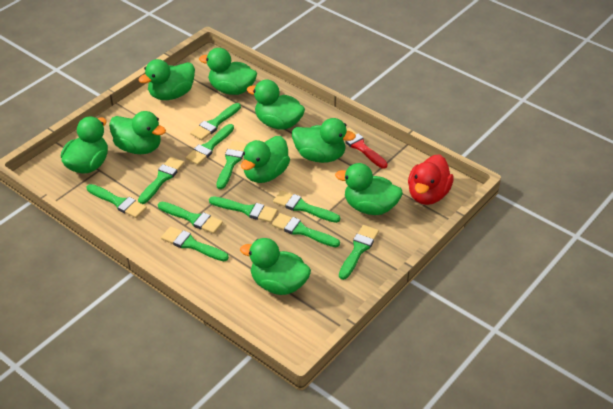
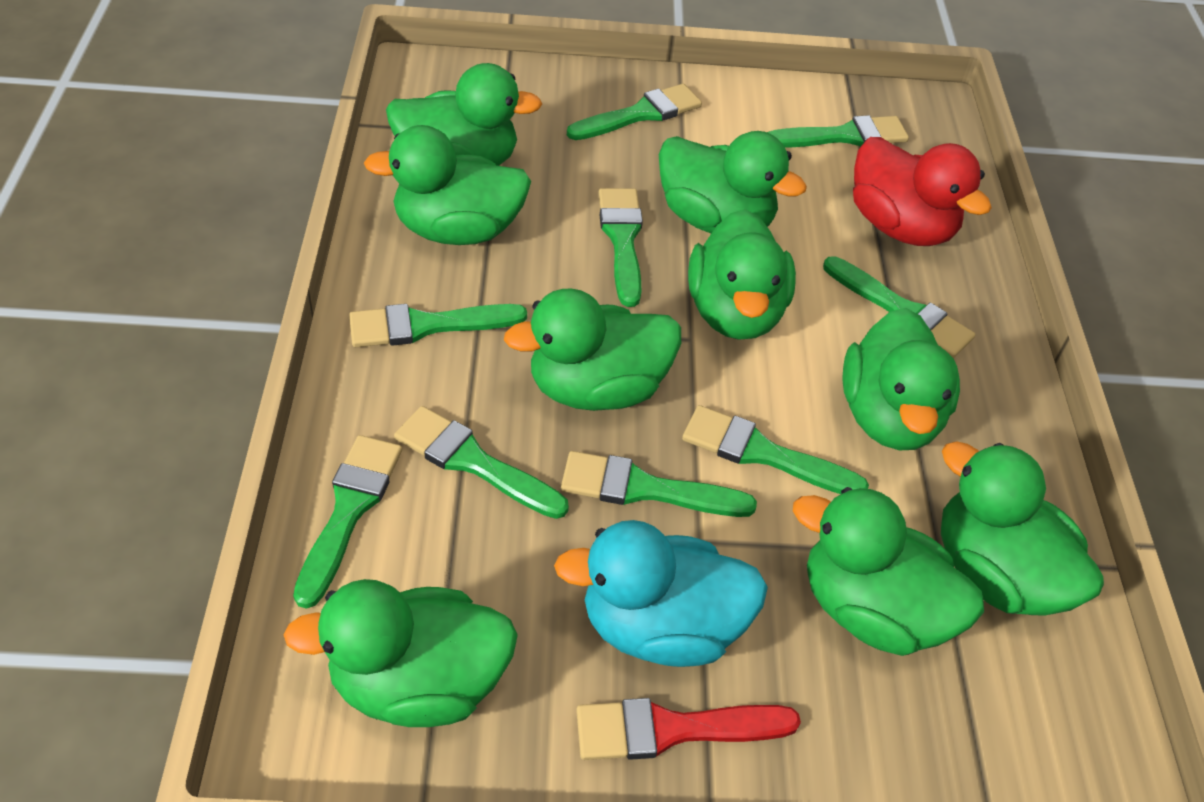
green brush: [87,184,147,218] [138,157,184,204] [158,202,223,234] [161,226,229,261] [186,124,234,165] [190,103,241,140] [209,196,278,223] [217,141,247,189] [272,213,340,247] [273,190,340,223] [339,225,379,280] = 11 -> [293,435,402,609] [349,304,527,347] [394,406,569,519] [561,451,757,517] [567,84,702,140] [598,188,643,307] [682,405,869,494] [767,115,909,148] [823,256,975,358] = 9
turquoise duck: none = 0 -> [554,520,768,667] = 1

